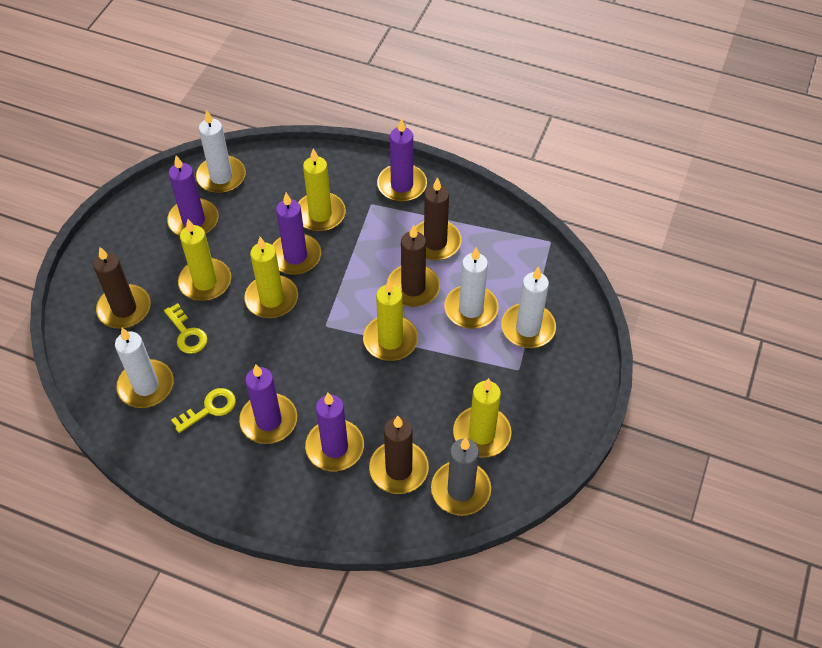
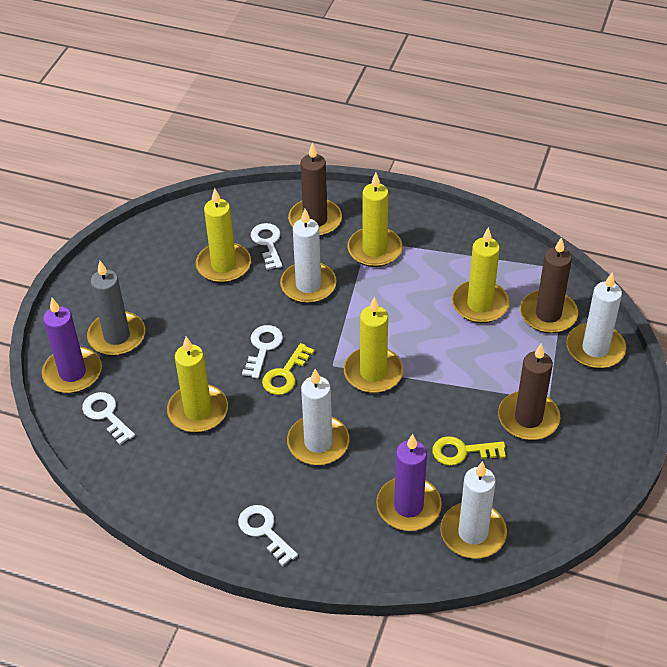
brown candle: [93,246,151,329] [369,416,429,494] [387,225,440,307] [415,177,461,260] = 4 -> [288,143,342,236] [498,343,560,440] [520,237,578,333] = 3
purple candle: [167,155,219,236] [239,364,297,444] [272,193,321,275] [305,393,364,471] [377,118,427,202] = 5 -> [42,298,102,393] [376,434,442,531] = 2
white key: none = 0 -> [82,392,135,445] [238,505,298,566] [242,325,283,379] [251,223,283,270] = 4

